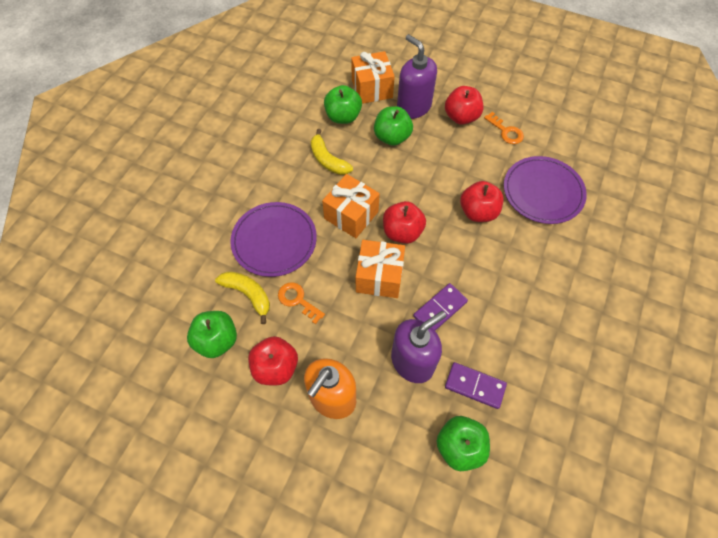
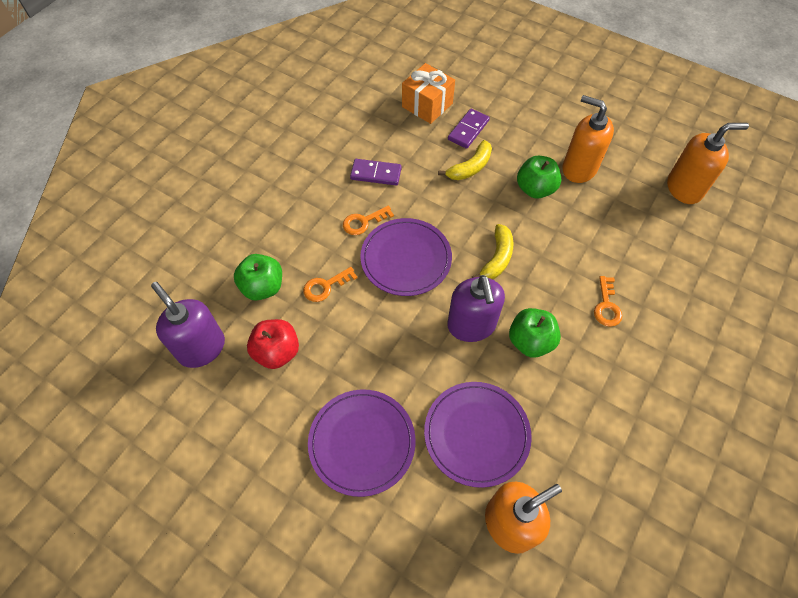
green apple: [187,311,237,358] [324,85,362,124] [374,106,413,146] [436,416,490,471] = 4 -> [234,254,282,301] [509,308,561,357] [517,156,561,199] = 3
orange gift: [322,174,380,238] [351,51,395,104] [356,240,405,298] = 3 -> [402,63,455,124] = 1
orange key: [278,282,325,324] [484,112,524,144] = 2 -> [303,267,358,302] [343,206,394,235] [594,276,623,327] = 3
orange soap dispenser: [304,358,356,419] = 1 -> [485,482,562,554] [563,95,614,183] [667,123,749,204] = 3
purple plate: [230,202,317,277] [504,156,587,224] = 2 -> [308,389,416,497] [360,218,452,296] [424,382,532,488] = 3
red apple: [248,336,298,385] [383,201,426,244] [445,86,483,125] [460,181,504,222] = 4 -> [247,319,299,369] = 1

